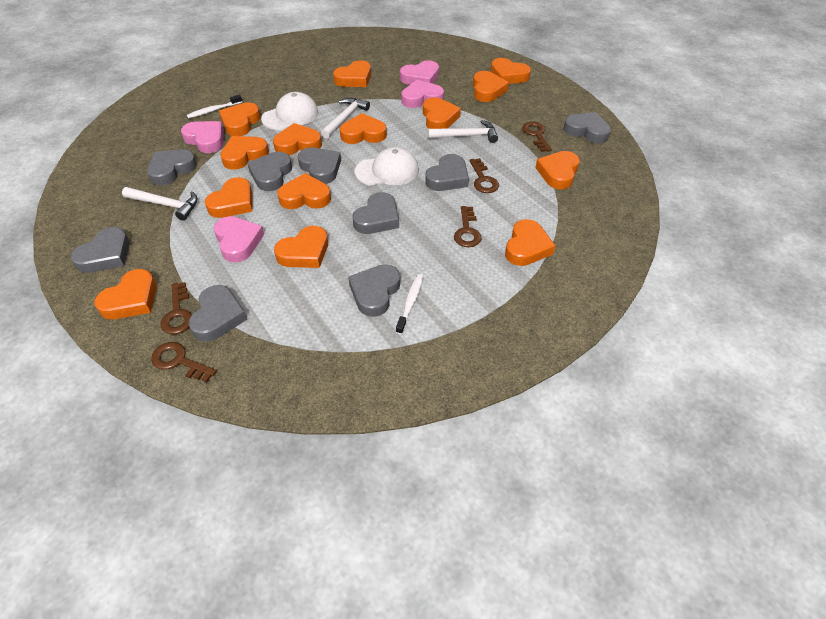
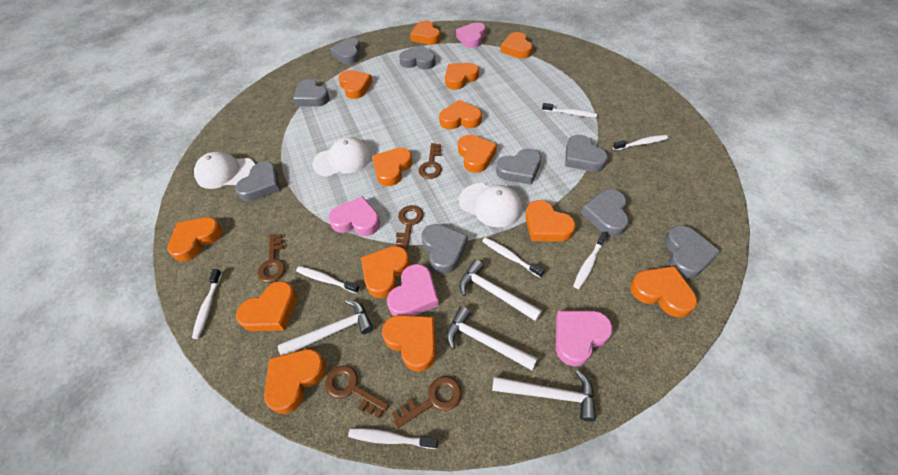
white cap: [261,92,318,130] [355,147,419,186] = 2 -> [194,152,255,189] [313,137,372,177] [459,183,522,227] = 3
white hammer: [122,187,198,221] [321,98,370,138] [428,120,498,143] = 3 -> [278,300,373,355] [447,306,538,370] [459,260,542,321] [492,370,596,422] = 4
white toothbrush: [187,95,242,119] [396,274,423,335] = 2 -> [192,269,222,339] [296,266,360,294] [348,428,438,449] [482,237,544,278] [542,103,597,117] [573,231,608,289] [613,135,668,151] = 7

